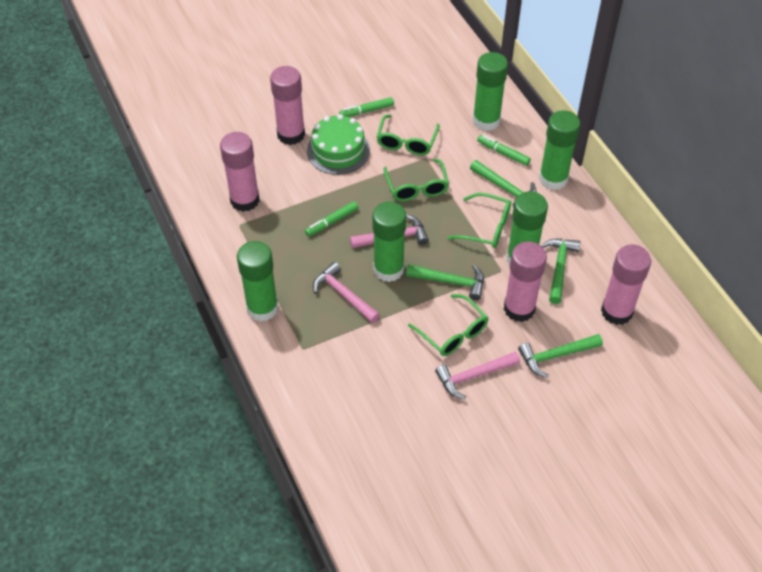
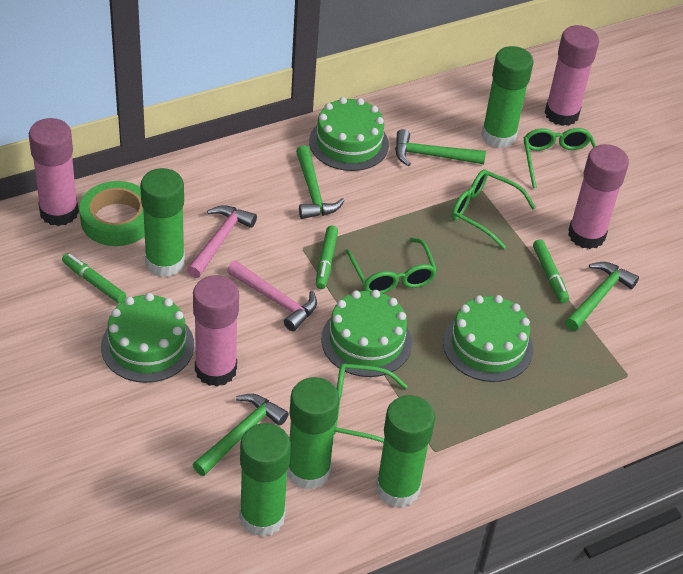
green cake: [307,114,370,175] = 1 -> [101,293,194,383] [309,97,389,171] [321,290,412,377] [443,295,533,382] = 4
green tape: none = 0 -> [79,181,145,246] = 1
pink hammer: [313,262,380,323] [350,214,429,248] [435,352,520,399] = 3 -> [187,205,257,278] [227,261,317,331] = 2

